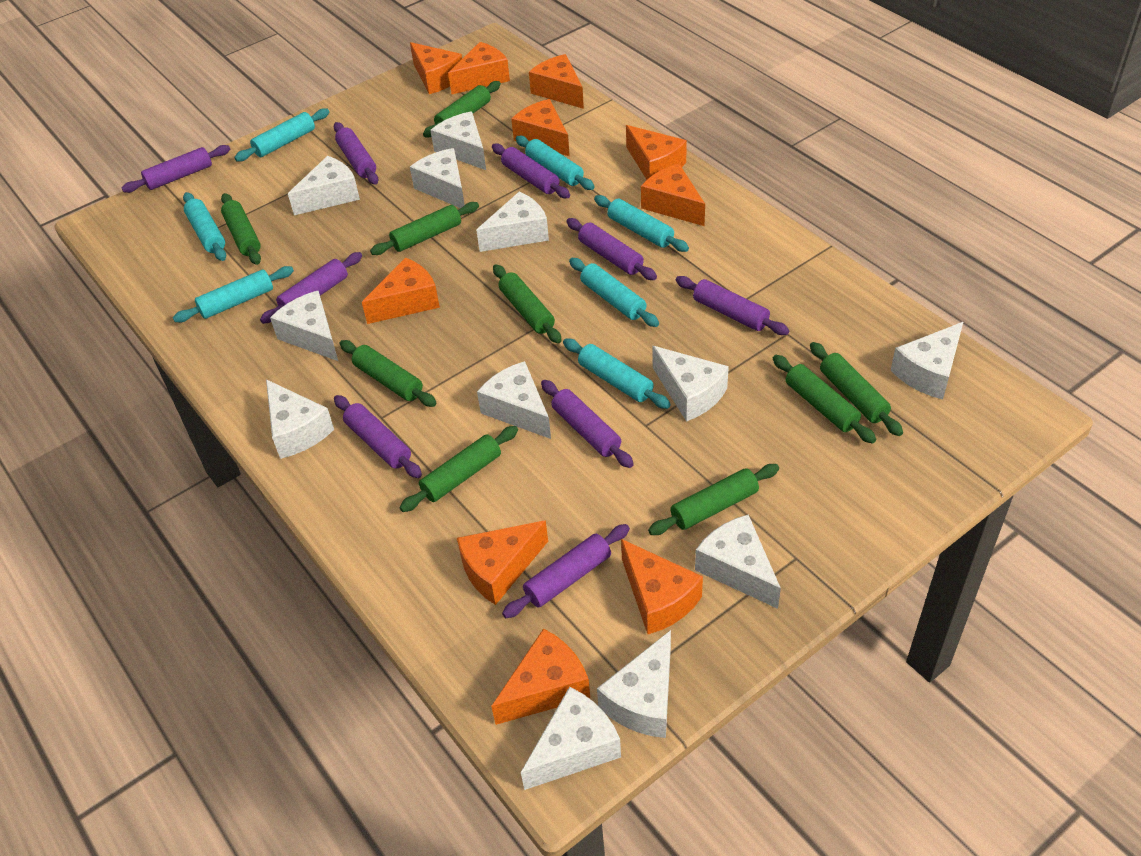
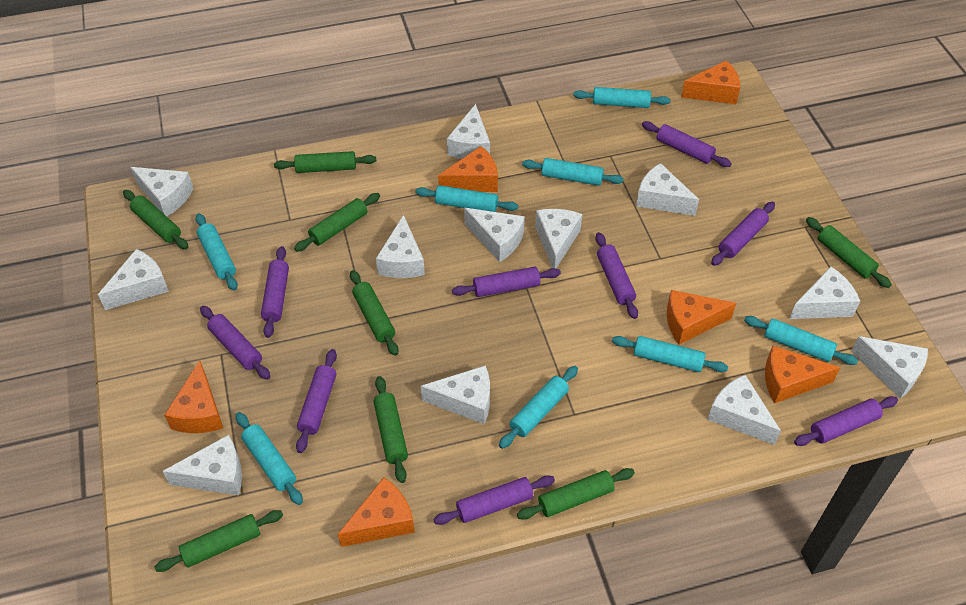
green rolling pin: [221,193,261,265] [340,340,437,407] [370,202,479,255] [399,426,518,512] [423,81,501,138] [493,265,562,343] [648,464,779,535] [773,355,876,444] [810,342,903,436] = 9 -> [123,190,188,249] [155,510,283,572] [274,151,376,173] [294,193,380,252] [350,270,398,356] [373,376,408,483] [517,468,635,520] [806,217,892,288] = 8
orange cheese: [362,257,440,324] [410,42,462,94] [448,42,510,94] [457,520,548,605] [491,628,590,725] [511,99,570,157] [529,54,584,109] [621,539,703,634] [626,125,687,179] [641,164,705,226] = 10 -> [164,361,223,433] [338,477,415,547] [438,146,498,192] [667,290,736,344] [681,60,740,104] [765,346,840,403] = 6
turquoise rolling pin: [173,266,294,322] [183,192,226,261] [234,108,329,161] [516,136,595,190] [563,338,671,409] [569,258,659,327] [594,195,689,252] = 7 -> [196,213,238,291] [236,412,303,505] [415,185,518,212] [499,366,578,449] [522,158,624,186] [573,87,671,108] [612,336,728,372] [744,316,858,365] = 8

